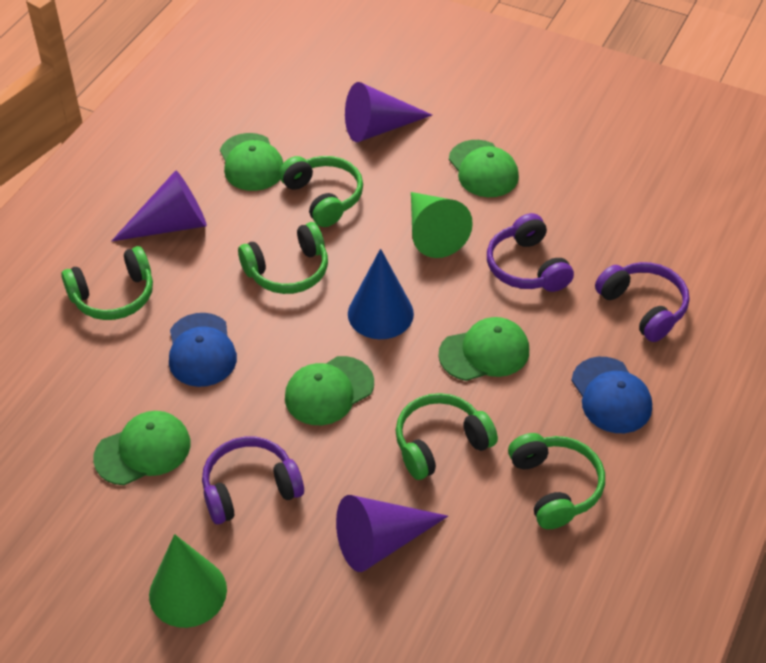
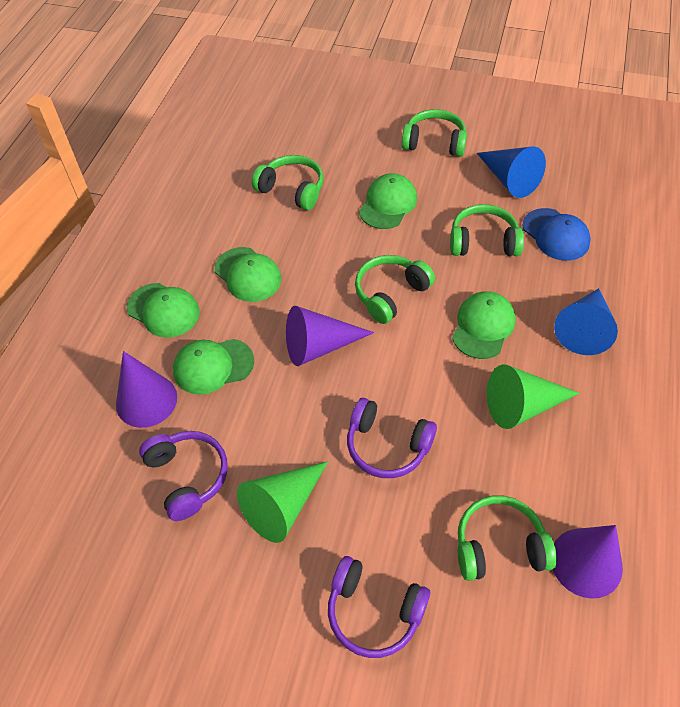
blue cap: [169,313,237,387] [571,357,652,433] = 2 -> [522,208,591,261] = 1
blue cone: [348,249,414,339] = 1 -> [477,147,546,198] [554,288,618,355] = 2

